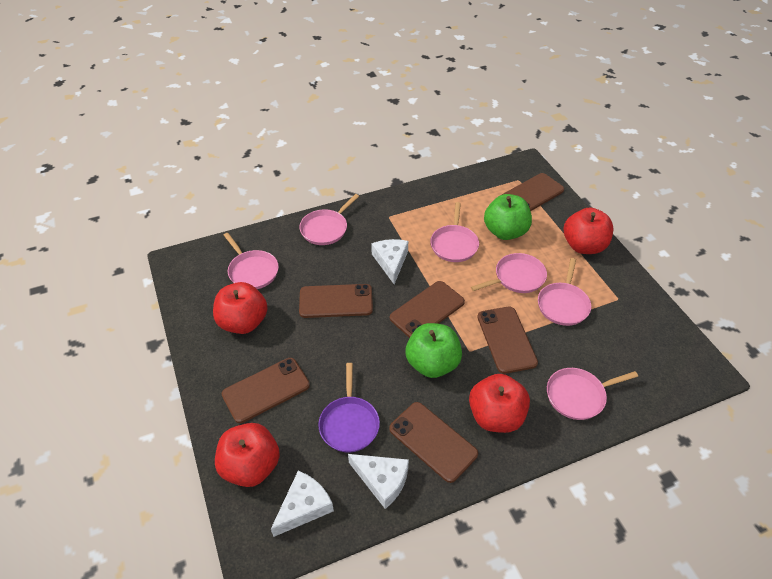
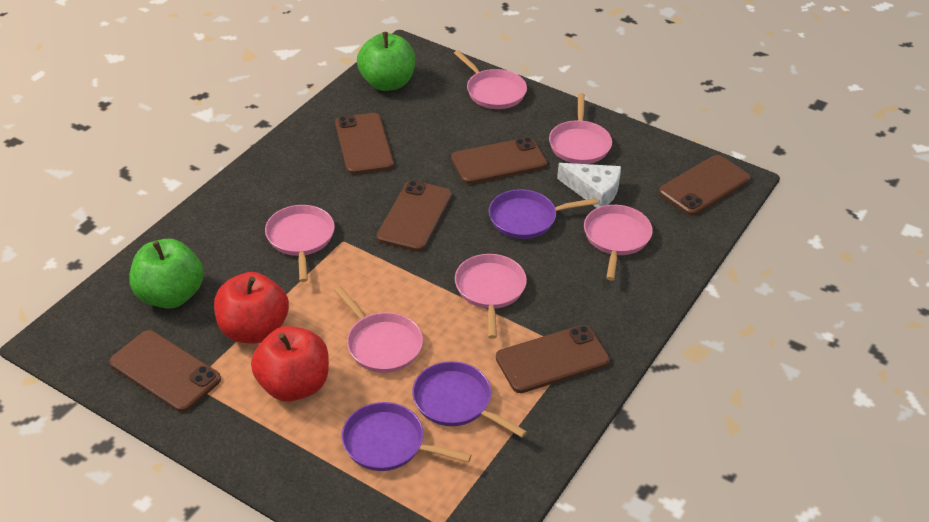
purple pan: [318,363,380,453] = 1 -> [342,402,471,471] [412,361,527,437] [488,189,598,239] = 3
red apple: [213,282,268,334] [215,423,280,487] [469,374,530,433] [564,207,613,254] = 4 -> [214,272,289,343] [251,326,329,401] = 2
white cheese: [271,471,334,537] [348,454,409,509] [371,239,408,284] = 3 -> [557,163,621,208] = 1

